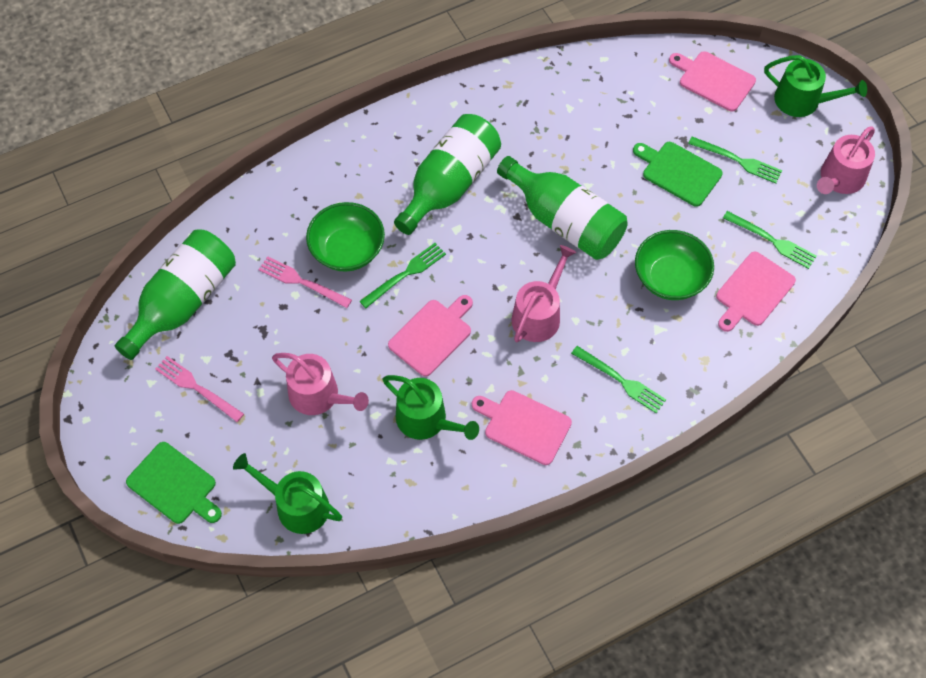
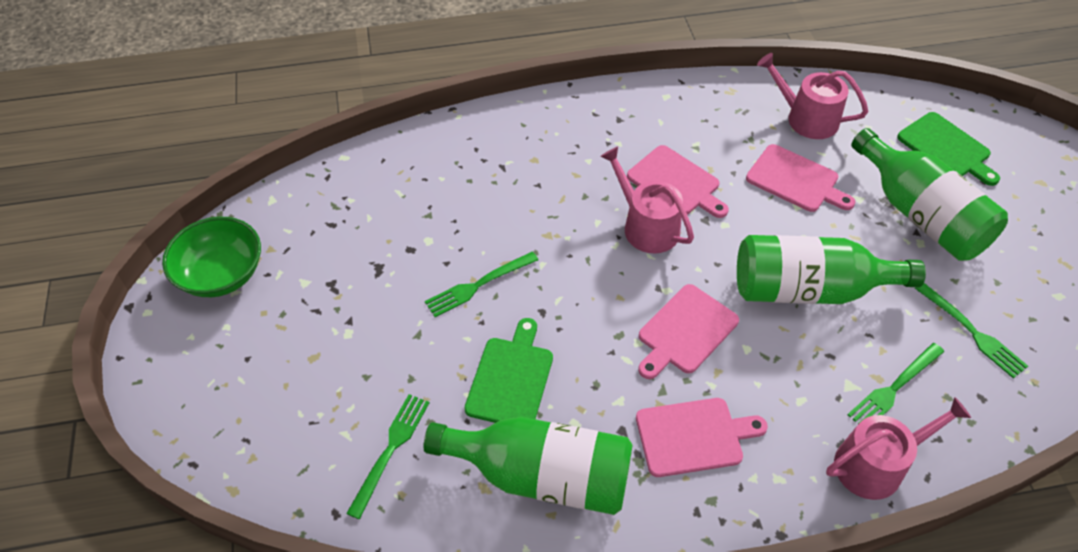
green bowl: [306,202,385,272] [635,230,714,300] = 2 -> [162,217,261,297] = 1
green watering can: [233,453,342,534] [383,375,479,440] [764,55,867,117] = 3 -> none = 0
pink fork: [155,356,244,422] [258,256,352,308] = 2 -> none = 0

